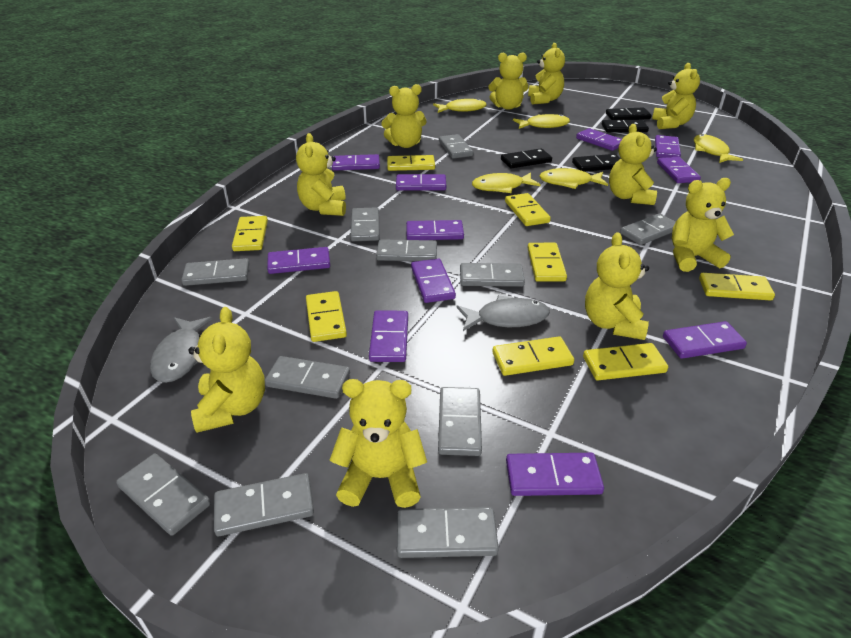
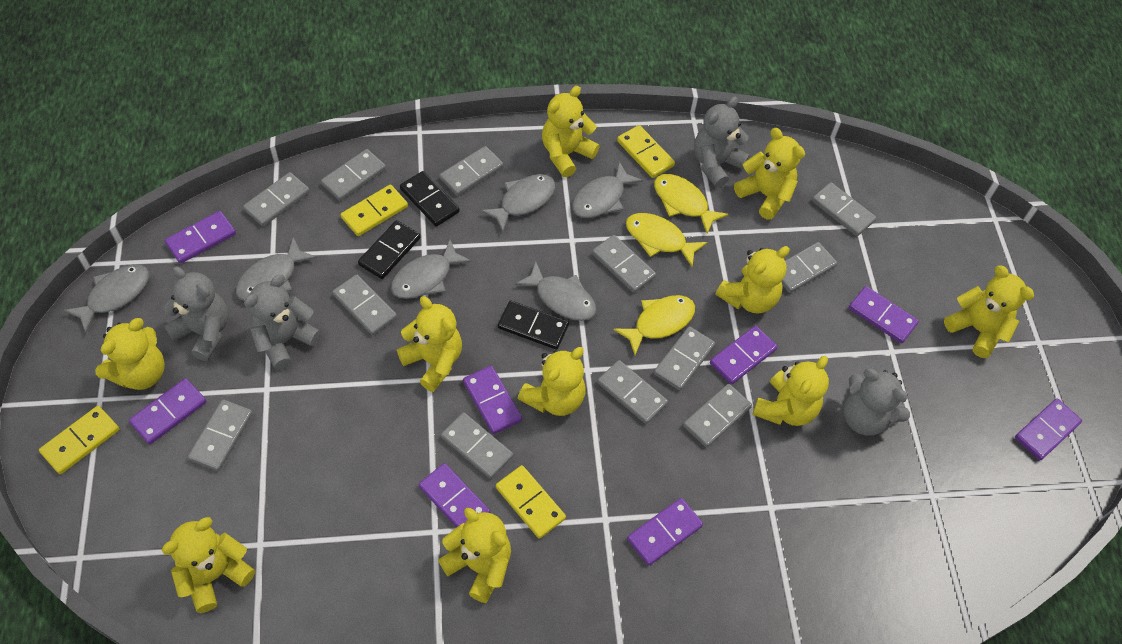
black domino: [501,148,552,168] [572,154,621,172] [602,120,649,132] [606,108,652,120] = 4 -> [358,220,420,279] [400,171,460,227] [498,301,569,350] = 3
grey domino: [116,454,211,536] [181,258,250,286] [214,473,314,536] [265,356,350,399] [350,207,380,241] [376,239,437,261] [397,507,499,558] [438,387,482,456] [439,134,473,159] [460,263,525,287] [620,213,675,245] = 11 -> [188,399,253,471] [243,172,310,226] [321,149,386,201] [332,274,397,335] [439,146,503,196] [441,412,513,479] [592,235,656,293] [597,360,668,424] [654,326,715,390] [683,384,752,447] [781,242,837,293] [812,182,876,236] = 12
grey fish: [150,317,212,383] [456,295,550,331] = 2 -> [63,264,149,333] [236,237,317,301] [391,240,472,299] [481,174,555,232] [515,261,597,321] [572,162,643,218] = 6
grey teddy bear: none = 0 -> [163,267,229,361] [244,274,321,370] [694,97,750,188] [844,368,910,435] = 4
purple domino: [267,247,330,274] [332,154,380,171] [369,311,408,362] [396,174,446,190] [406,220,464,240] [411,259,456,303] [506,453,604,496] [576,128,622,151] [655,135,681,158] [657,157,701,183] [663,321,747,359] = 11 -> [129,378,207,444] [165,211,236,264] [419,463,490,528] [463,366,522,434] [627,498,703,566] [710,326,778,384] [849,286,919,343] [1015,398,1082,460] = 8
yellow domino: [232,216,268,251] [306,291,347,342] [387,155,435,171] [492,336,574,376] [505,193,551,226] [527,243,567,282] [583,343,668,380] [699,273,775,301] = 8 -> [39,406,119,474] [341,185,408,236] [496,465,566,539] [617,125,675,178] = 4
yellow fish: [433,98,487,113] [472,172,541,193] [513,114,570,129] [539,168,608,189] [694,134,743,163] = 5 -> [614,295,695,355] [626,213,707,267] [654,174,729,234] = 3

